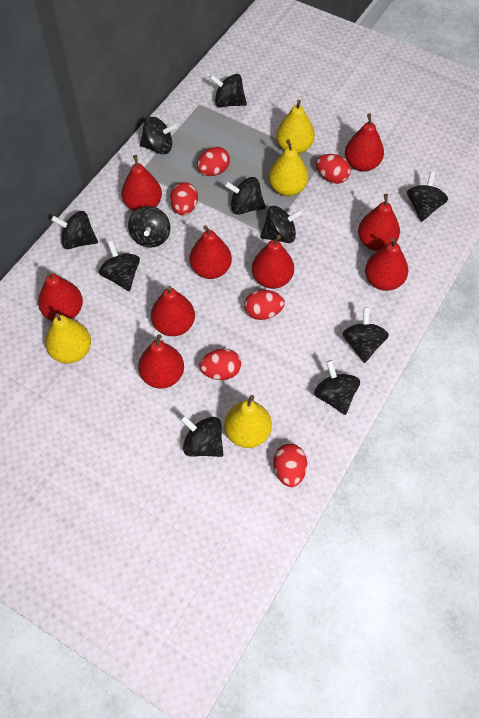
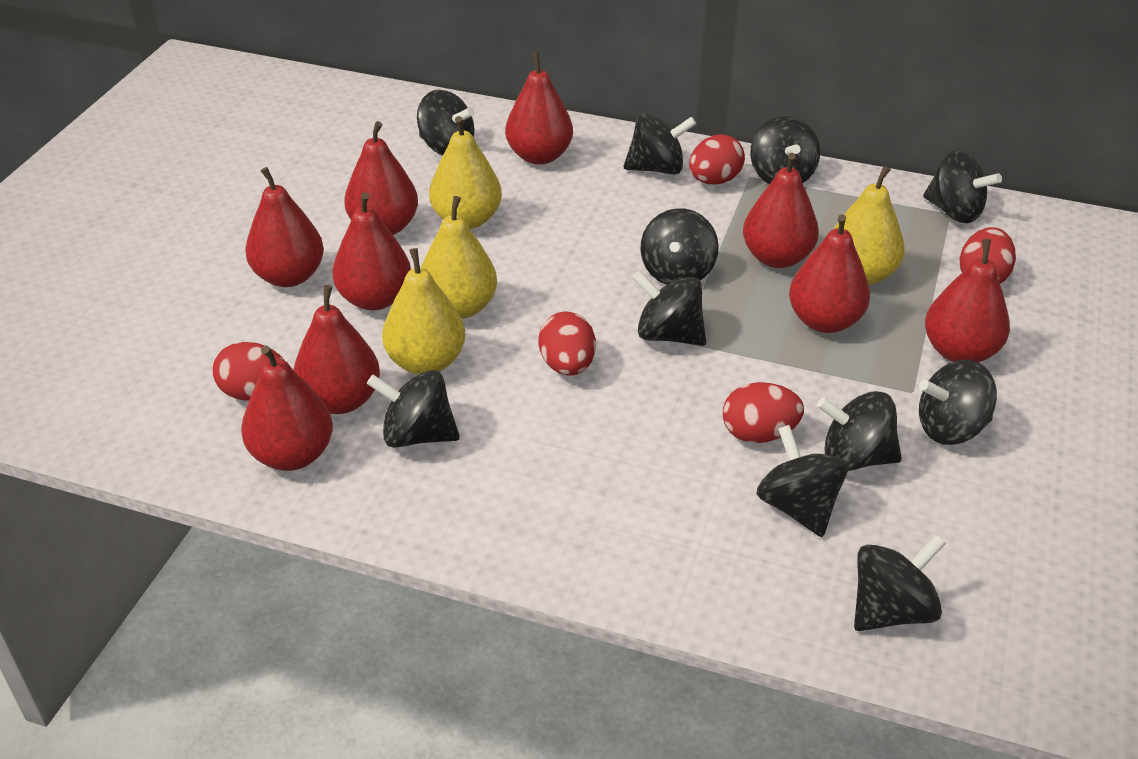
red egg: [170,182,198,215] [197,147,230,176] [199,348,241,380] [244,290,285,320] [273,444,307,487] [316,154,351,184] = 6 -> [213,342,284,401] [538,312,596,376] [689,134,745,184] [723,382,804,443] [960,227,1016,284] = 5

